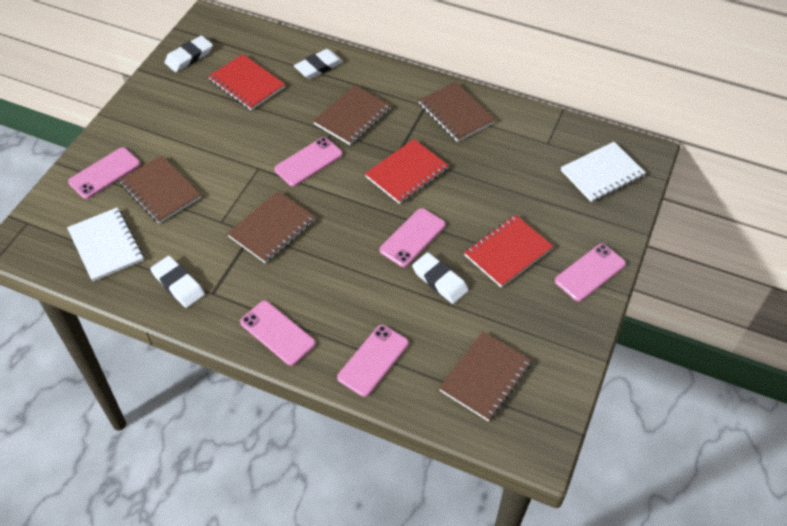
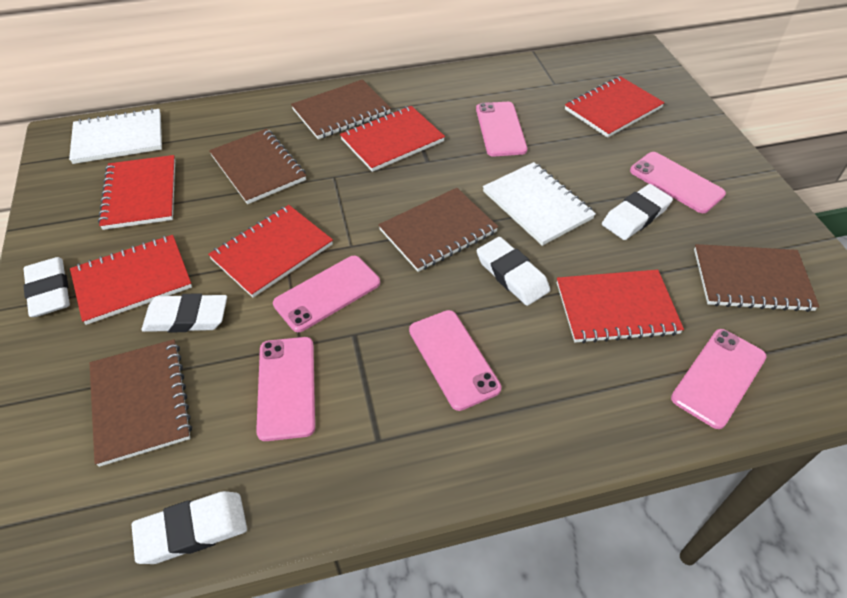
red notebook: [208,54,285,110] [365,139,449,204] [464,215,553,288] = 3 -> [70,235,192,325] [98,155,175,230] [208,205,333,298] [340,106,445,172] [557,270,684,344] [565,76,665,138] = 6
white eraser: [150,256,205,308] [164,36,213,72] [294,49,343,79] [412,252,469,304] = 4 -> [23,257,70,317] [132,491,247,564] [141,293,227,333] [477,237,550,306] [602,184,673,240] = 5

